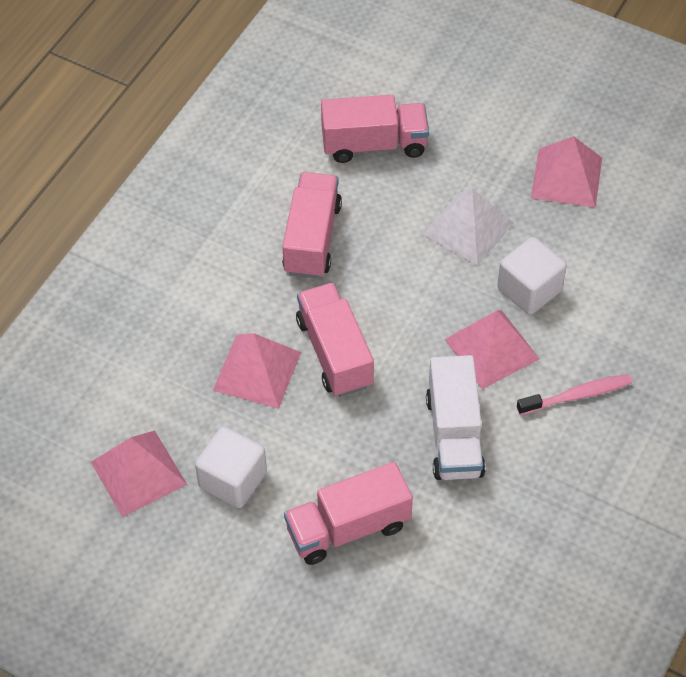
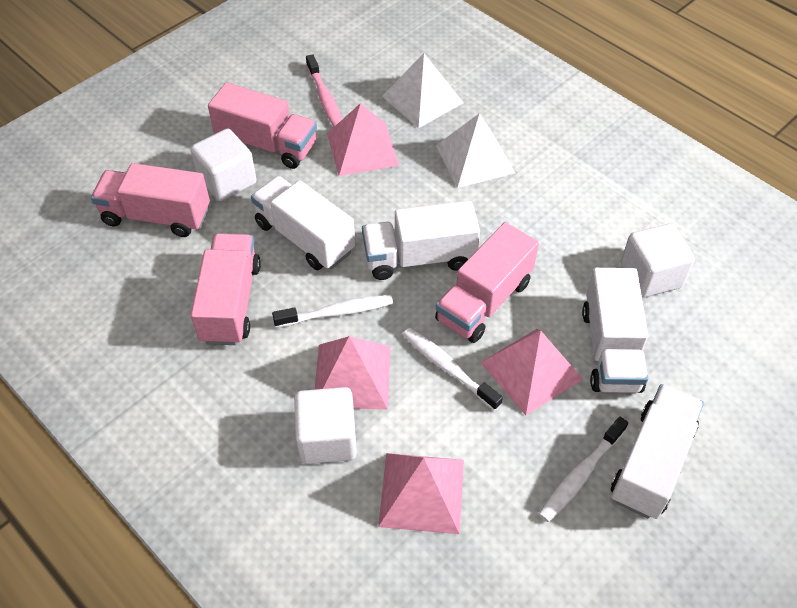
white cube: [195,427,267,508] [497,237,566,315] = 2 -> [190,128,257,201] [294,387,357,464] [621,223,695,297] = 3
white pyramid: [423,188,514,266] = 1 -> [382,53,464,128] [436,113,515,188] = 2
white toothbrush: none = 0 -> [272,295,393,328] [403,328,503,411] [539,417,628,522] = 3
white truck: [426,355,486,480] = 1 -> [251,176,355,270] [362,201,480,280] [582,268,648,393] [611,384,704,519] = 4

